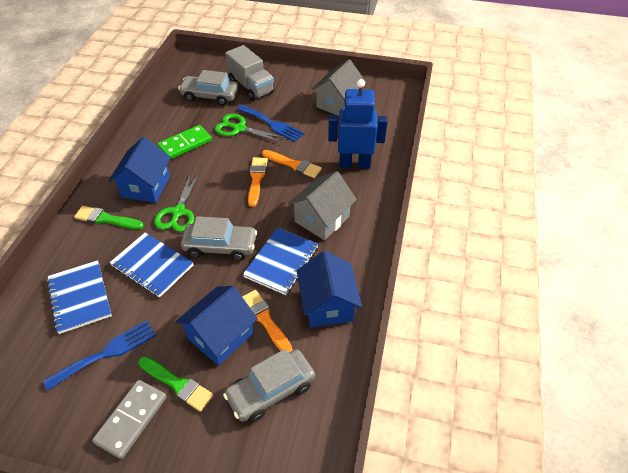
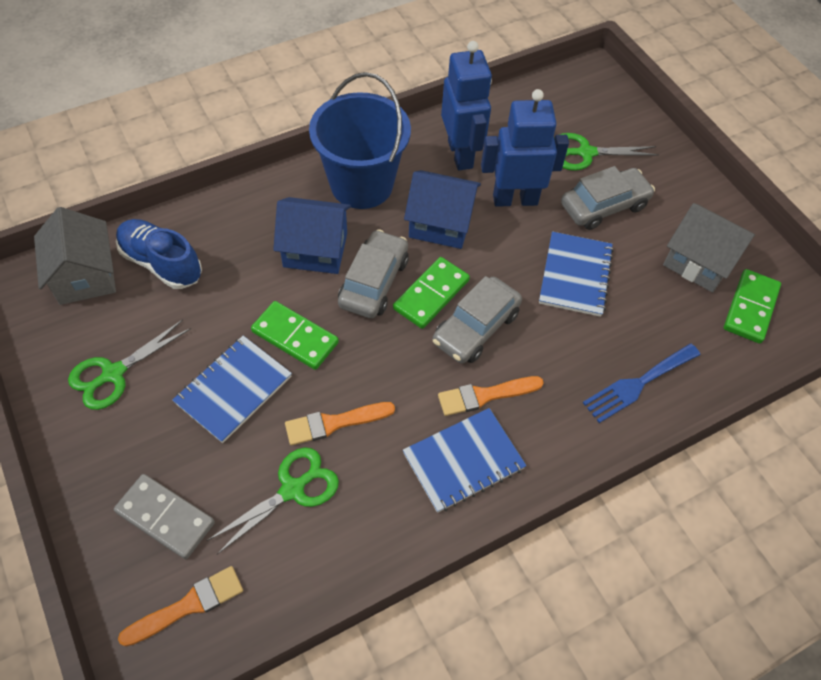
blue bucket: none = 0 -> [309,72,411,209] = 1
blue fork: [43,321,156,391] [237,105,304,142] = 2 -> [583,343,700,423] = 1
blue house: [109,137,171,203] [176,286,258,366] [296,251,362,327] = 3 -> [273,197,351,274] [404,170,481,249] = 2
blue robot: [328,79,388,169] = 1 -> [441,41,492,170] [481,89,569,207] = 2
blue shoe: none = 0 -> [116,219,202,289] = 1
green brush: [74,206,144,229] [138,356,214,412] = 2 -> none = 0
green domino: [158,125,212,159] = 1 -> [251,301,339,370] [393,257,470,329] [724,269,781,344] = 3
green scissors: [154,172,200,232] [215,114,286,143] = 2 -> [68,319,191,410] [207,447,339,554] [559,133,659,171] = 3
grey truck: [225,45,275,101] = 1 -> none = 0

